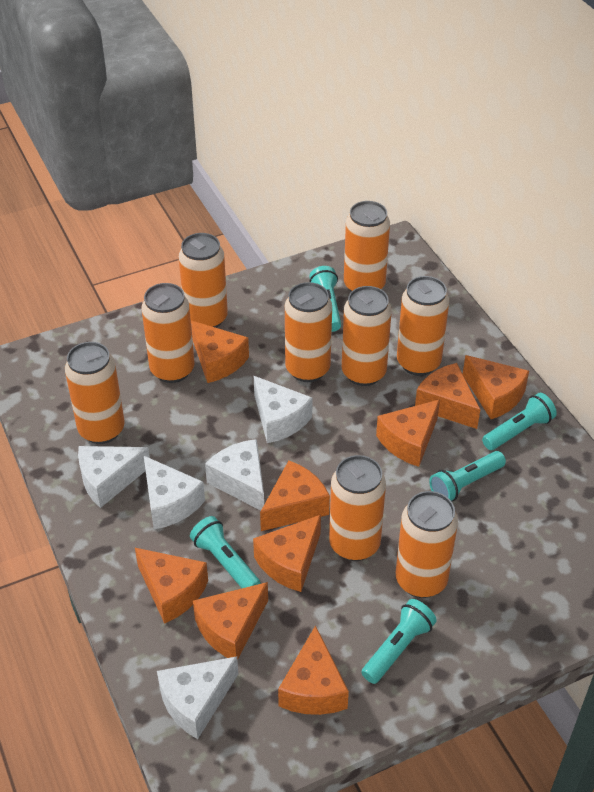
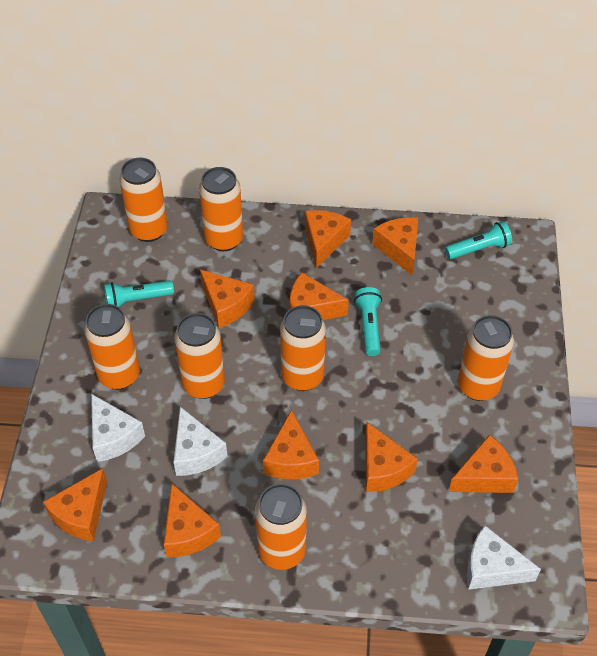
orange can: [65,342,125,444] [142,283,195,383] [179,233,228,328] [285,282,332,382] [329,455,386,561] [342,286,392,386] [344,201,390,292] [396,491,458,598] [397,276,449,376] = 9 -> [84,304,140,390] [119,158,168,242] [174,313,225,399] [199,167,243,251] [255,484,307,570] [280,305,326,391] [458,315,514,401] = 7
turquoise flashlight: [190,516,261,588] [309,266,341,332] [361,599,437,684] [429,451,506,501] [482,393,557,450] = 5 -> [104,280,174,307] [354,287,382,356] [445,221,512,259] = 3
white cheese: [78,446,150,508] [144,456,205,530] [157,656,238,739] [205,439,264,511] [254,376,313,443] = 5 -> [91,394,145,462] [174,407,228,476] [467,525,541,590] = 3

